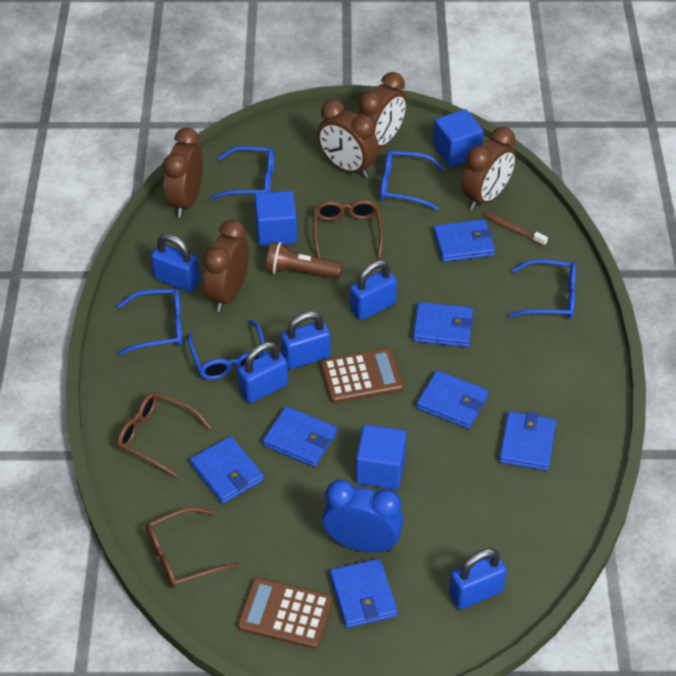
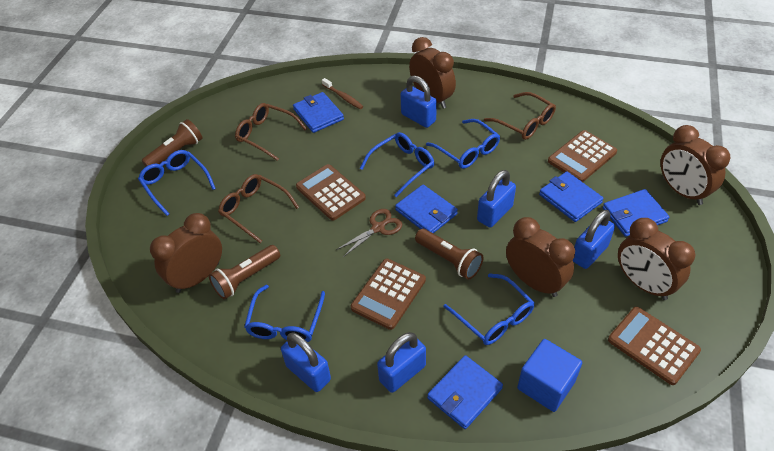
blue clock: [322,480,404,553] = 1 -> none = 0
blue cube: [254,191,297,246] [356,425,407,489] [433,109,484,167] = 3 -> [517,339,582,412] = 1
blue wallet: [190,436,264,504] [263,406,337,467] [330,558,398,628] [413,302,474,347] [416,370,489,429] [433,219,495,262] [499,411,556,471] = 7 -> [293,92,344,133] [395,185,458,233] [427,355,503,429] [539,171,604,222] [602,189,669,237] = 5
brown calculator: [237,578,333,649] [320,348,404,403] = 2 -> [296,164,366,220] [351,259,426,330] [548,130,617,182] [608,307,701,385] = 4
brown flashlight: [266,242,342,279] = 1 -> [142,119,202,167] [209,245,280,299] [415,229,483,280] = 3
brown scissors: none = 0 -> [336,209,402,257] = 1

